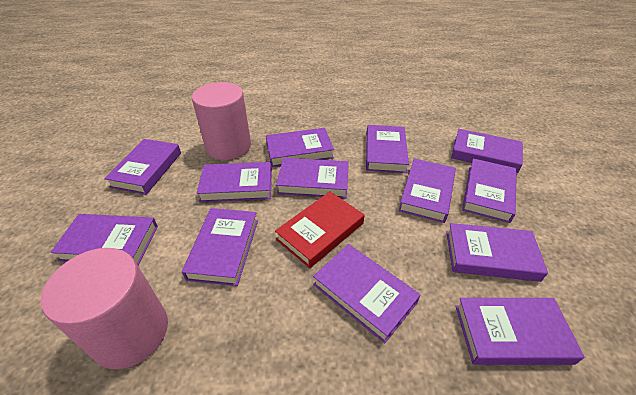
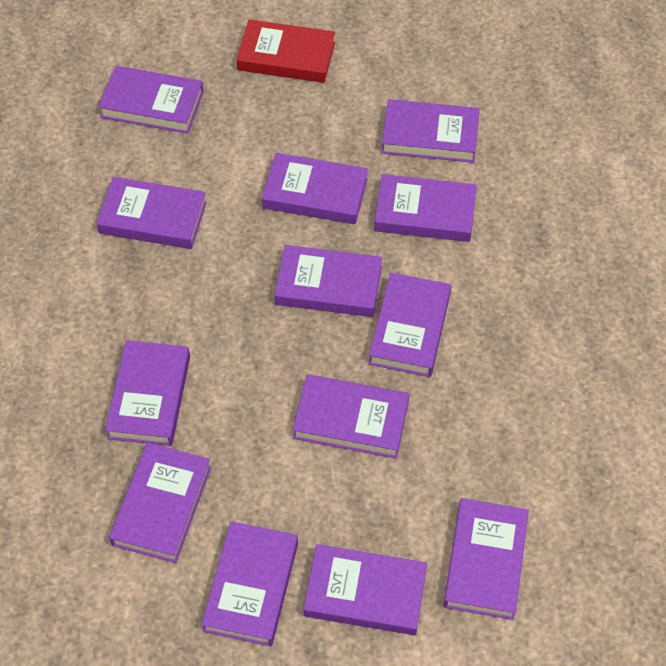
pink cylinder: [41,248,168,369] [192,82,251,160] = 2 -> none = 0

